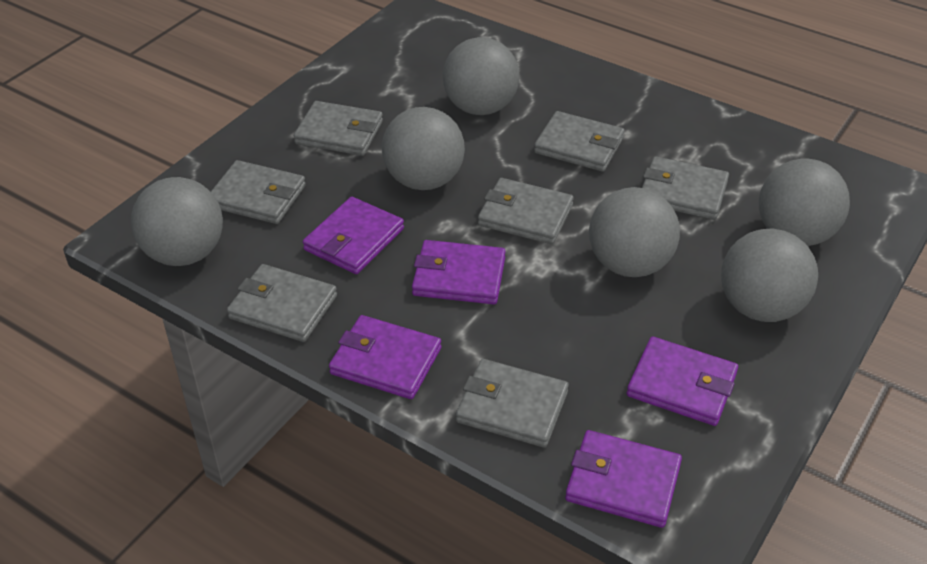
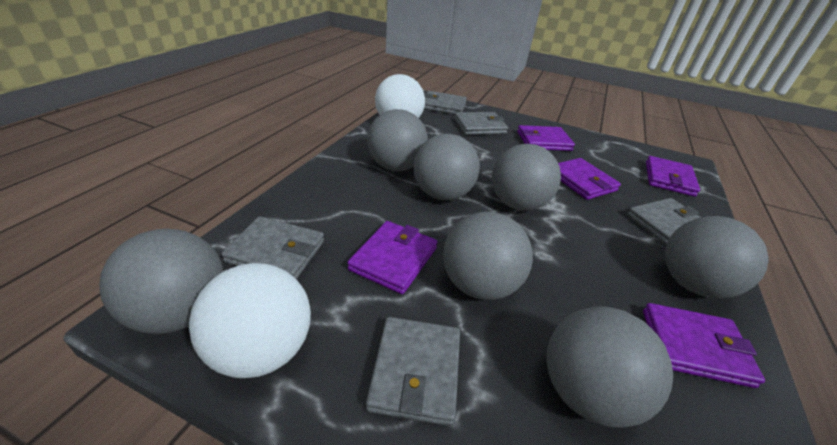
grey ball: [131,177,223,266] [382,107,465,190] [443,37,519,115] [589,187,680,277] [721,228,818,322] [759,158,850,246] = 6 -> [99,229,223,334] [367,109,428,171] [414,134,480,200] [443,212,533,300] [492,144,561,210] [546,306,673,428] [665,216,769,298] = 7
grey wallet: [211,160,306,224] [227,264,337,342] [294,101,383,156] [456,359,569,448] [478,178,574,244] [534,111,625,172] [642,156,729,220] = 7 -> [221,216,324,280] [366,317,460,426] [424,91,467,114] [454,112,508,135] [627,198,701,245] = 5
white ball: none = 0 -> [189,263,311,378] [375,74,425,118] = 2

